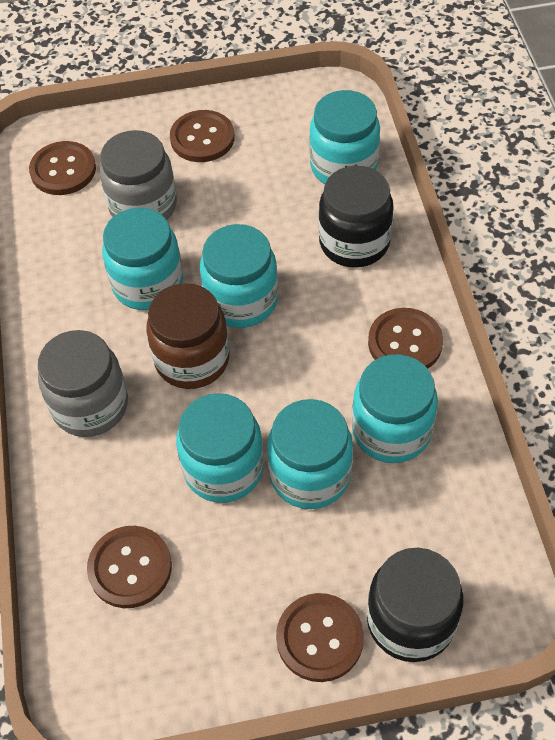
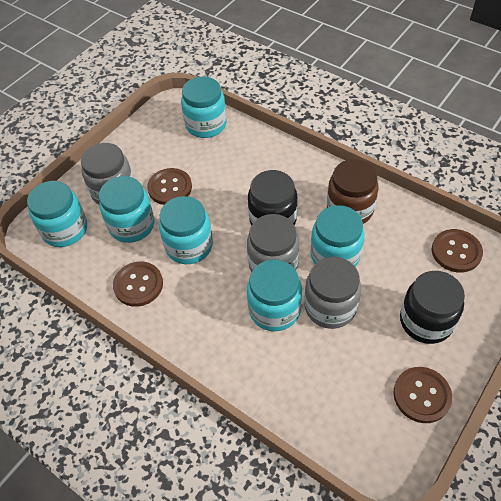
brown button: [29,141,96,195] [87,526,172,608] [170,110,235,162] [276,593,364,682] [368,308,443,369] = 5 -> [113,262,163,307] [147,168,192,205] [393,367,452,423] [432,229,483,273] = 4
grey jar: [38,330,128,437] [100,130,177,220] = 2 -> [81,143,133,205] [247,214,299,272] [304,257,361,329] = 3

